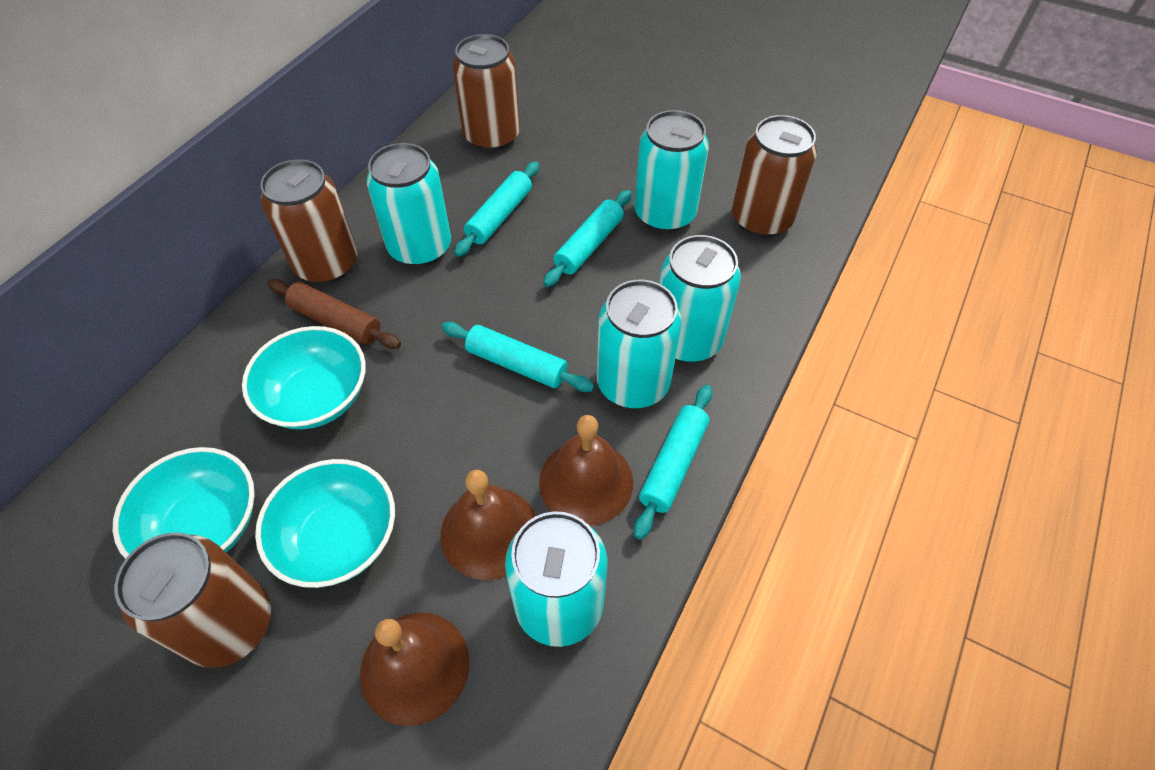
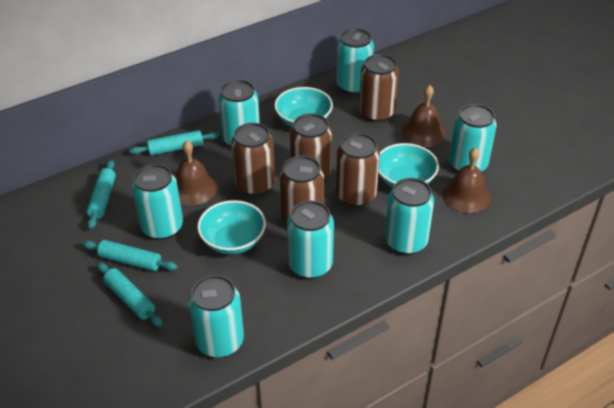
brown can: [114,532,271,668] [260,159,357,284] [452,34,520,152] [732,115,817,238] = 4 -> [231,123,275,196] [280,155,324,224] [290,113,332,180] [336,133,380,207] [359,54,399,122] = 5
brown rolling pin: [267,279,401,349] = 1 -> none = 0
turquoise can: [366,143,451,267] [505,511,607,647] [597,280,682,408] [634,110,709,232] [659,235,741,363] = 5 -> [132,164,183,240] [189,275,244,358] [218,80,260,147] [287,201,334,279] [336,28,374,95] [385,178,434,255] [449,104,497,172] = 7

